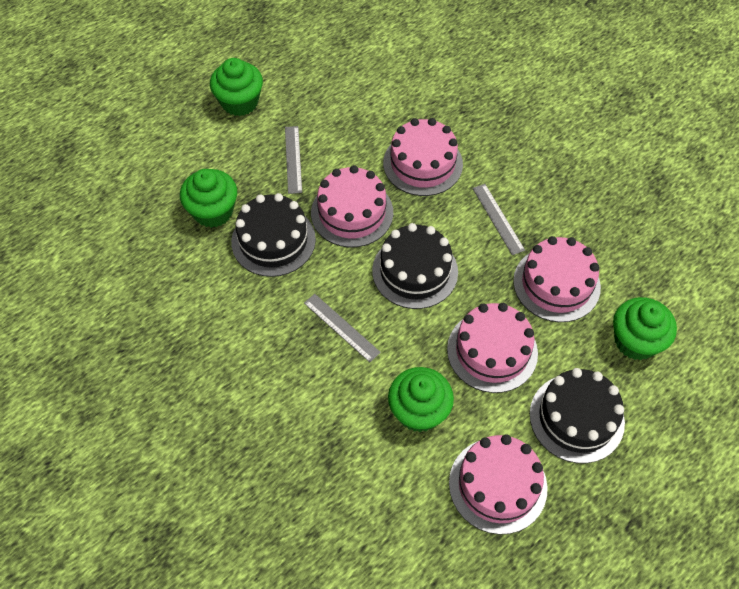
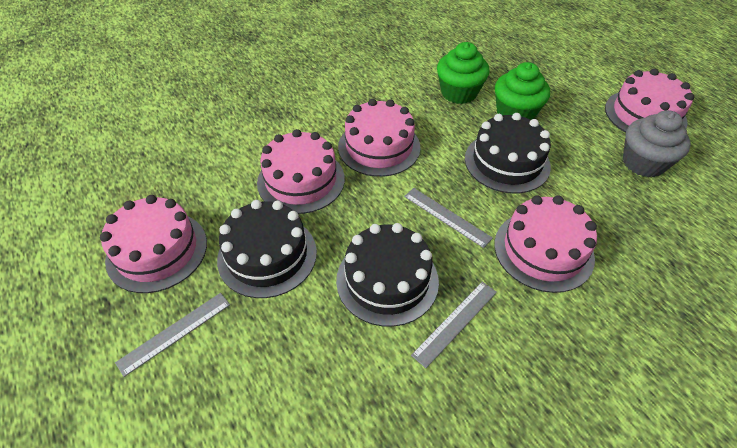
green cupcake: [180,169,237,228] [210,58,263,116] [388,367,454,432] [613,297,677,360] = 4 -> [437,42,489,104] [495,62,550,120] = 2
grey cupcake: none = 0 -> [623,110,691,177] = 1

